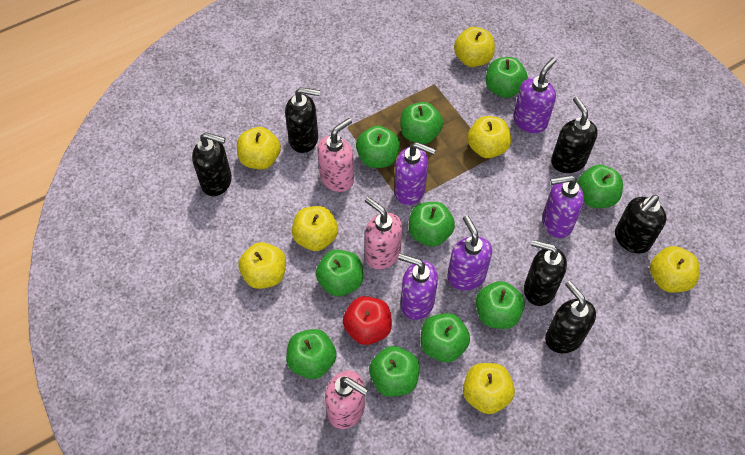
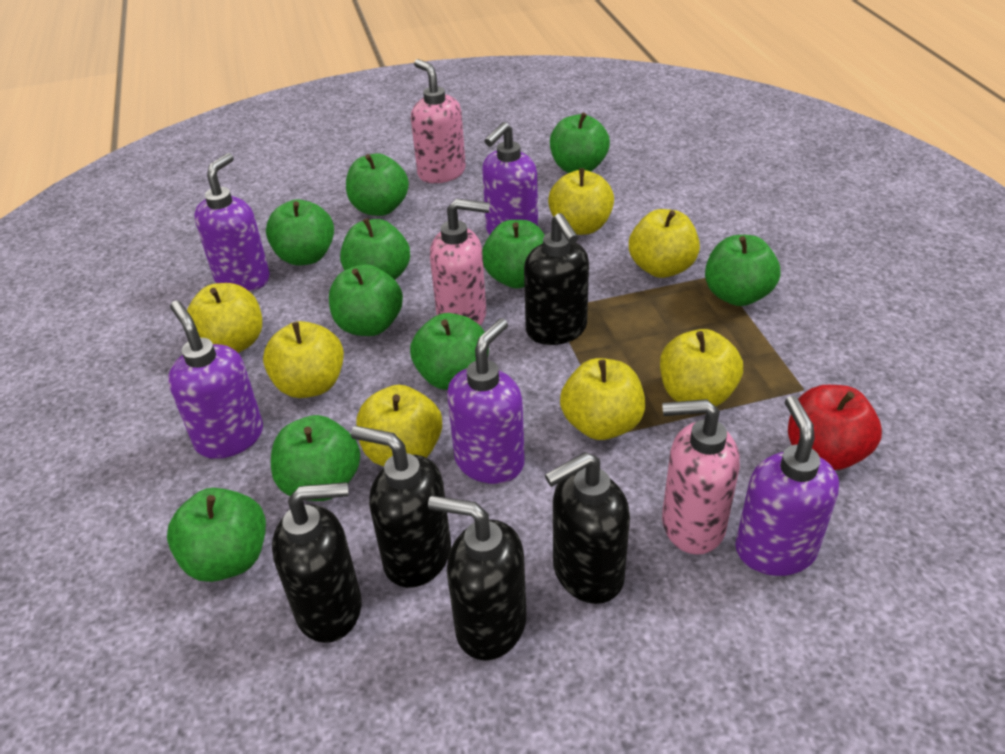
black soap dispenser: [192,132,232,196] [285,87,320,153] [524,240,567,306] [545,281,596,353] [551,96,598,173] [615,195,667,254] = 6 -> [272,482,362,643] [351,426,451,588] [428,496,526,661] [524,213,589,345] [545,452,630,604] = 5

